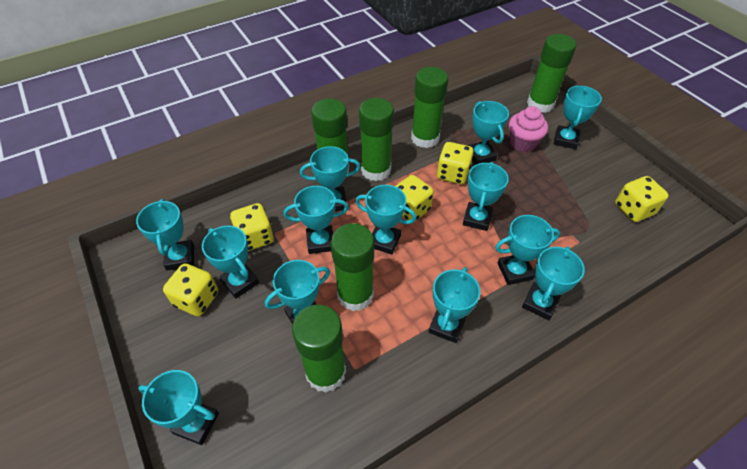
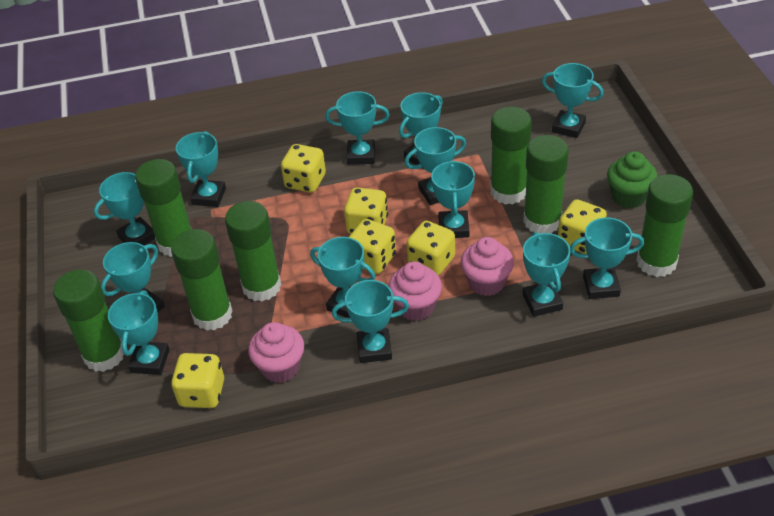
green cupcake: none = 0 -> [607,151,657,208] = 1
green glue stick: [292,305,346,393] [311,98,349,173] [331,223,374,311] [359,98,394,181] [411,67,448,148] [527,34,576,113] = 6 -> [53,269,124,372] [135,159,192,257] [171,229,233,331] [225,201,281,301] [490,106,532,205] [523,135,569,234] [636,174,693,277] = 7
pink cupcake: [509,106,548,152] = 1 -> [248,322,304,383] [388,261,442,321] [461,237,514,296] = 3
yellow dice: [163,263,218,316] [230,203,274,251] [395,175,434,220] [437,142,474,184] [615,176,669,222] = 5 -> [171,353,224,408] [281,144,326,193] [344,187,388,234] [349,219,396,274] [406,221,455,276] [558,199,607,254] = 6

